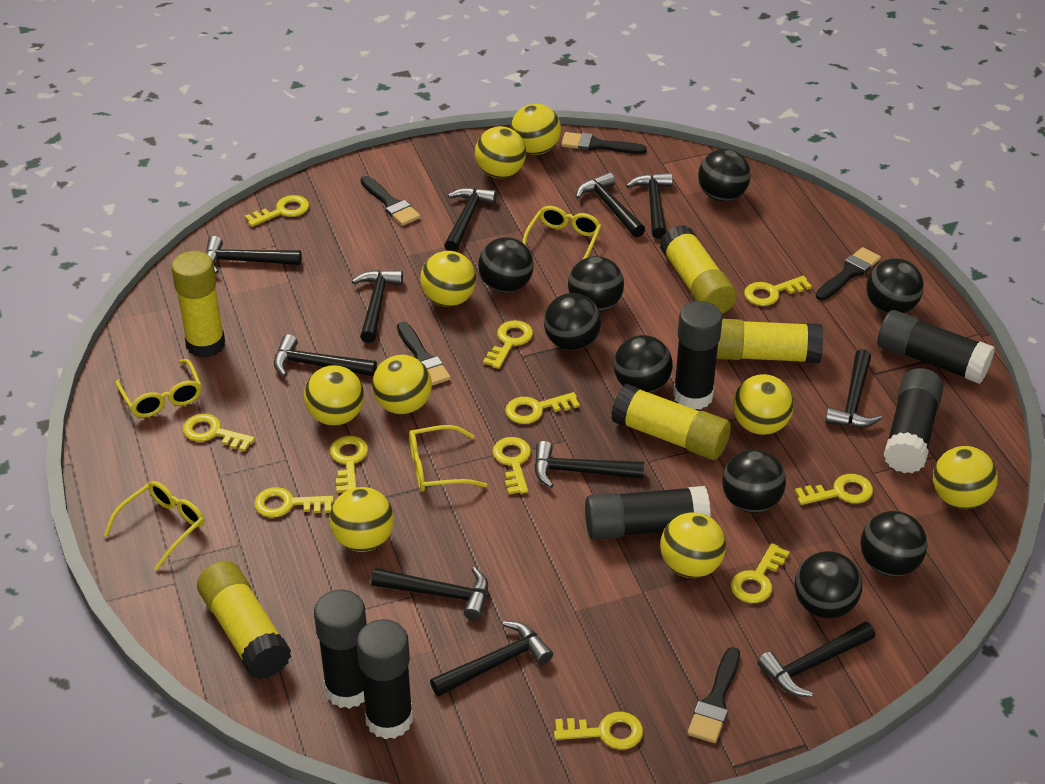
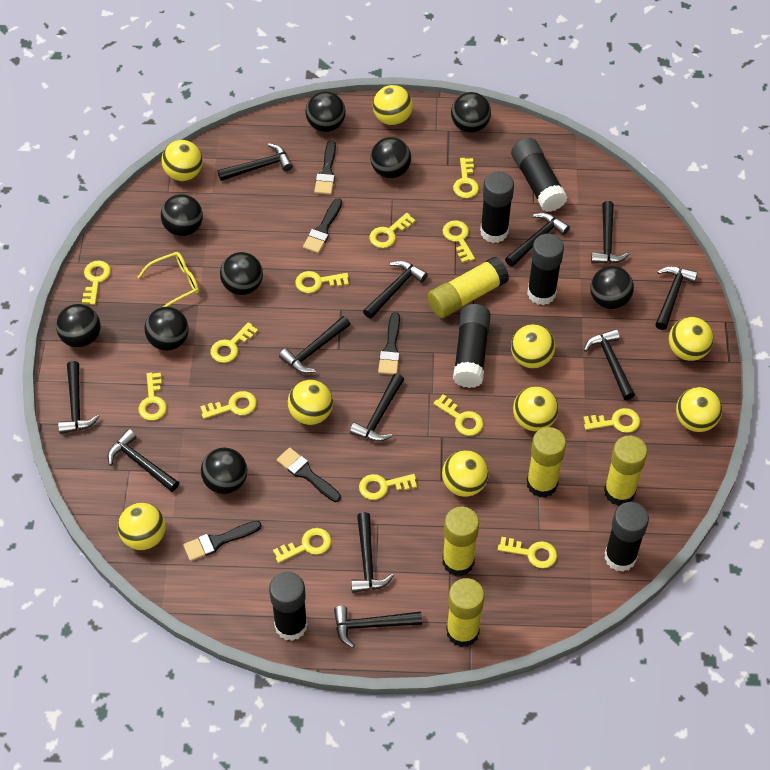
black hammer: [206,236,302,274] [274,334,377,377] [352,270,403,343] [371,567,488,620] [430,621,553,697] [444,187,497,252] [534,441,644,488] [576,172,645,237] [626,173,673,239] [757,621,875,697] [825,349,882,428] = 11 -> [58,361,100,434] [107,429,179,492] [217,143,293,181] [279,316,350,374] [334,606,422,648] [350,373,404,442] [351,512,394,593] [363,261,428,319] [505,213,570,267] [584,329,635,400] [591,201,630,264] [655,266,698,330] = 12
yellow glasses: [104,481,205,571] [116,359,202,418] [409,425,487,492] [522,206,601,259] = 4 -> [138,252,199,307] = 1
yellow key: [183,414,255,452] [245,195,309,227] [254,487,334,518] [330,436,368,493] [483,320,533,369] [492,437,531,495] [505,392,580,424] [554,712,643,750] [731,543,790,603] [744,276,812,306] [795,474,873,505] = 11 -> [82,261,111,305] [138,373,167,421] [200,391,257,419] [211,322,258,363] [273,528,331,563] [295,271,349,293] [359,474,417,500] [369,213,416,248] [433,394,483,436] [443,220,475,263] [453,158,479,198] [498,537,557,568] [583,408,640,433] = 13

